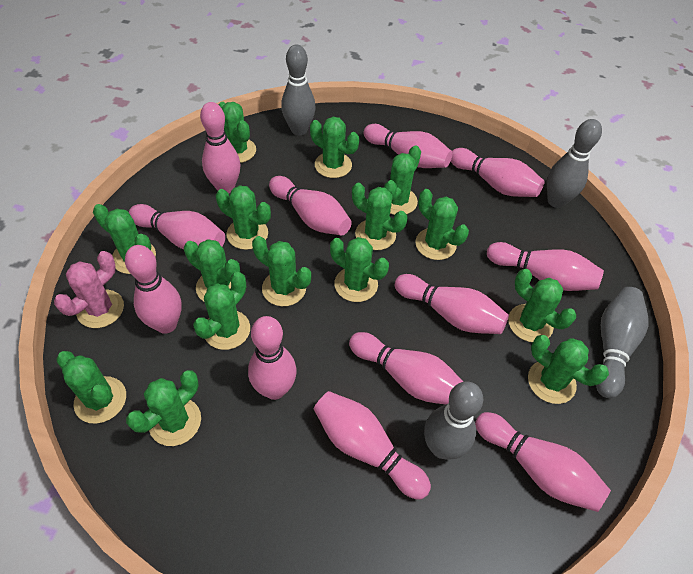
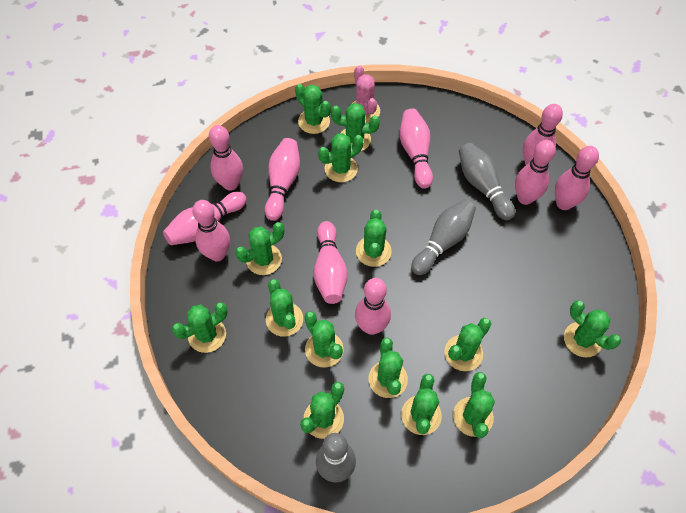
green cactus: [56,351,126,424] [93,204,156,274] [126,370,201,446] [184,239,240,302] [193,272,250,350] [216,185,271,250] [219,102,256,163] [252,236,311,306] [310,117,359,178] [330,237,389,302] [352,183,408,250] [384,145,421,215] [415,189,469,260] [508,269,576,342] [528,335,609,404] = 15 -> [172,302,228,353] [235,222,284,275] [266,279,303,336] [295,84,331,134] [300,382,344,439] [304,311,344,368] [318,133,363,182] [331,103,380,152] [356,210,392,267] [369,338,408,398] [401,374,442,435] [444,318,491,371] [453,372,495,438] [564,300,621,358] = 14
grey bowling pin: [281,45,316,135] [424,381,483,460] [547,119,602,208] [596,287,648,398] = 4 -> [316,433,356,483] [411,199,476,275] [459,143,515,220] = 3
pink bowling pin: [125,245,182,334] [129,204,225,250] [200,102,241,193] [248,316,297,400] [269,176,352,236] [313,391,431,500] [349,332,463,404] [364,124,453,168] [395,274,509,334] [451,148,545,197] [475,412,611,512] [487,242,604,291] = 12 -> [163,192,247,245] [192,200,230,261] [209,125,243,191] [265,138,300,221] [314,221,348,304] [355,278,391,335] [400,109,433,189] [515,140,556,205] [523,104,563,165] [555,146,599,210] = 10

